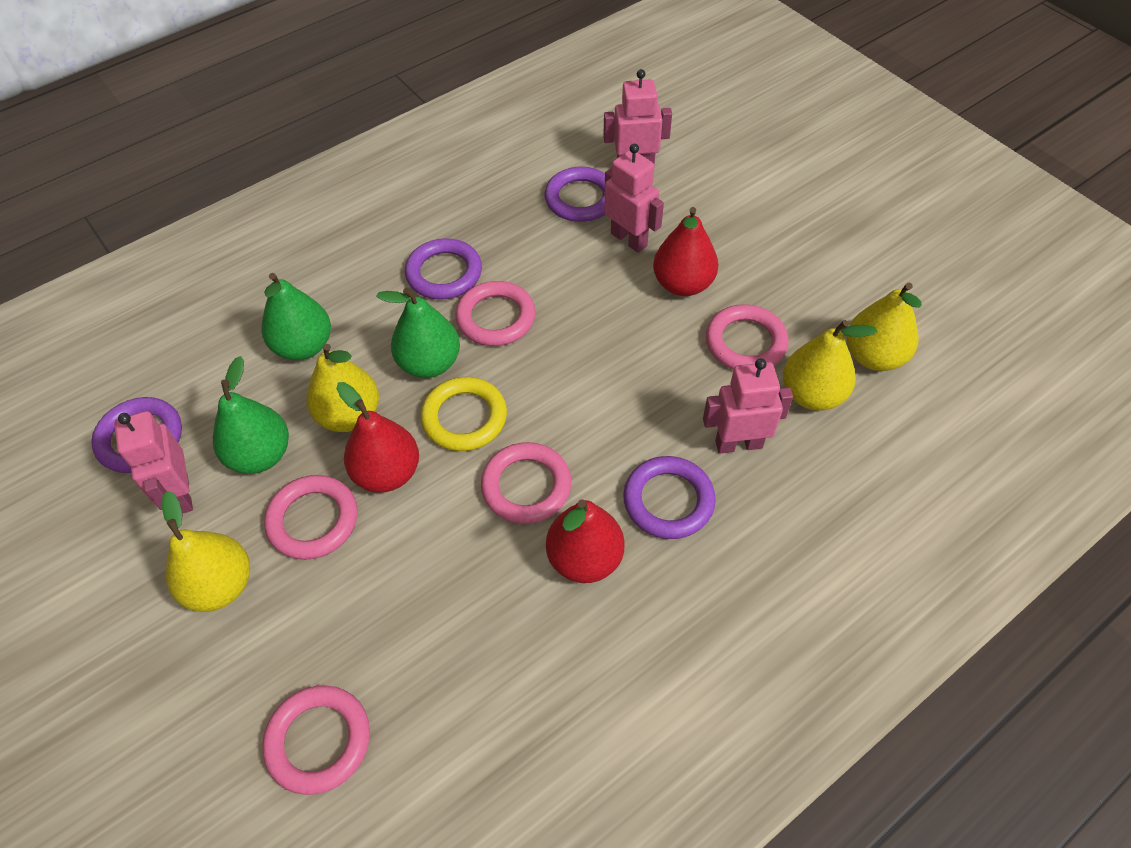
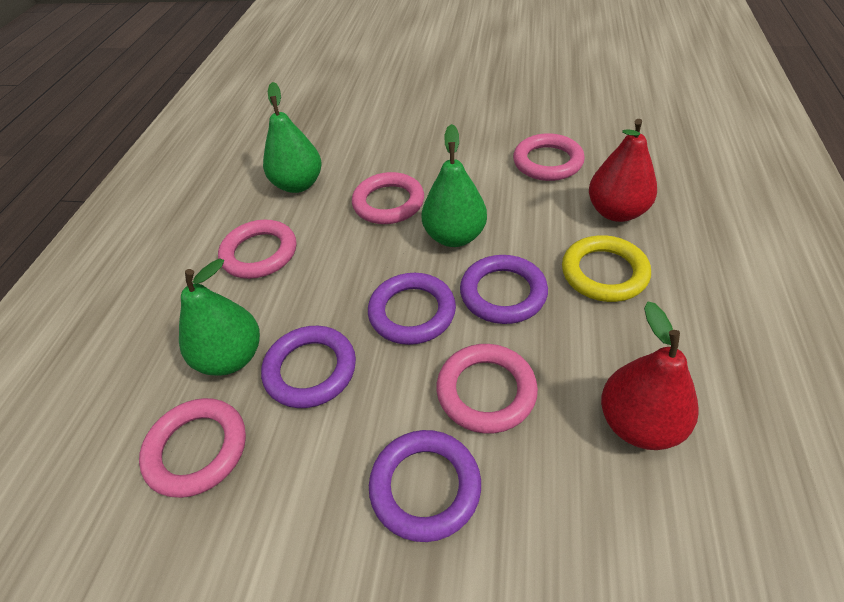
pink robot: [114,411,193,514] [603,69,672,165] [604,144,664,253] [703,358,793,454] = 4 -> none = 0
red pear: [336,382,419,493] [546,500,624,583] [653,207,718,296] = 3 -> [589,119,657,222] [601,302,699,450] = 2
yellow pear: [162,491,250,612] [307,344,379,432] [783,320,877,411] [847,282,922,371] = 4 -> none = 0

